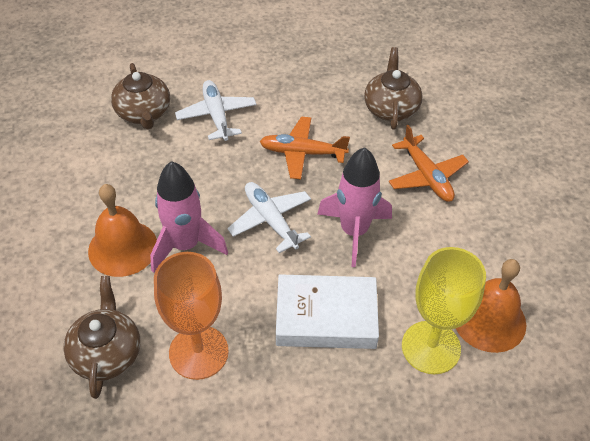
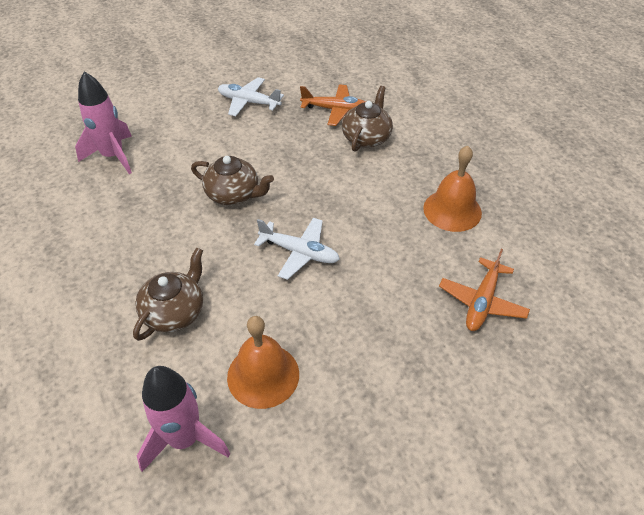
orange goblet: [154,252,229,380] = 1 -> none = 0
white book: [276,274,379,349] = 1 -> none = 0
yellow goblet: [402,247,486,374] = 1 -> none = 0

